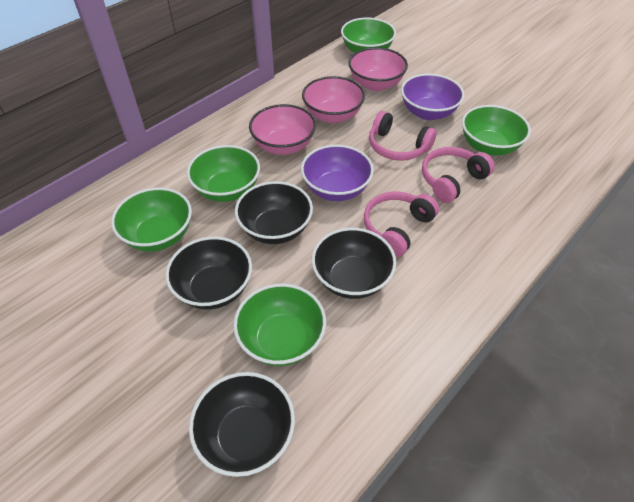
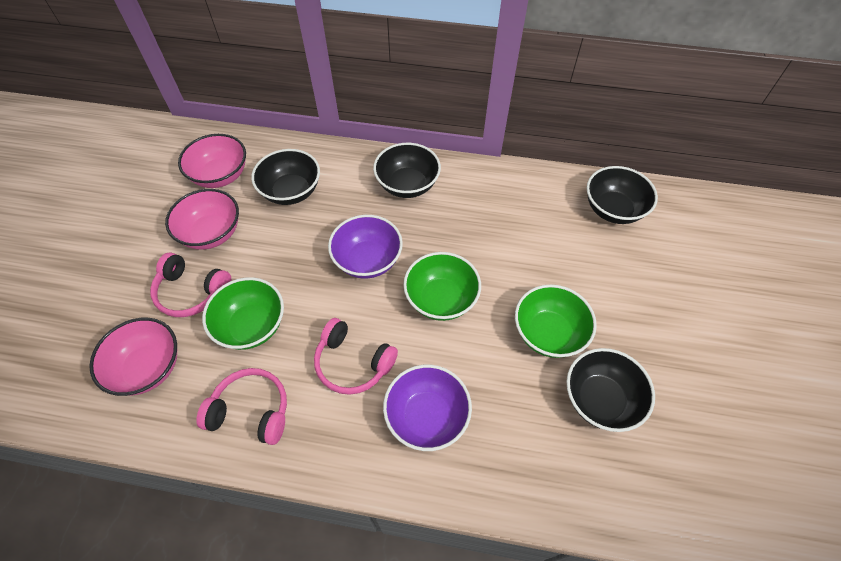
green bowl: [111,187,192,252] [187,145,260,202] [233,284,326,366] [341,18,396,53] [462,105,531,156] = 5 -> [202,277,284,350] [403,252,481,321] [515,284,597,358] = 3

